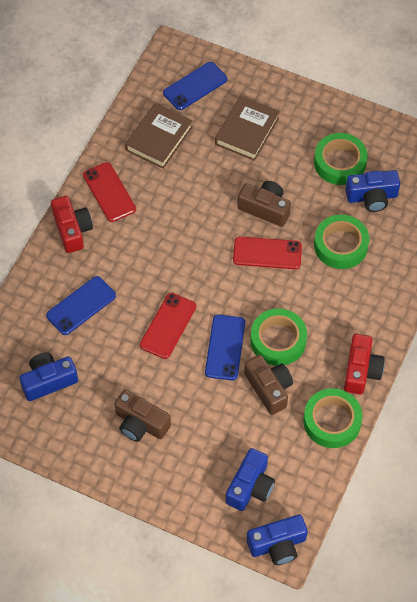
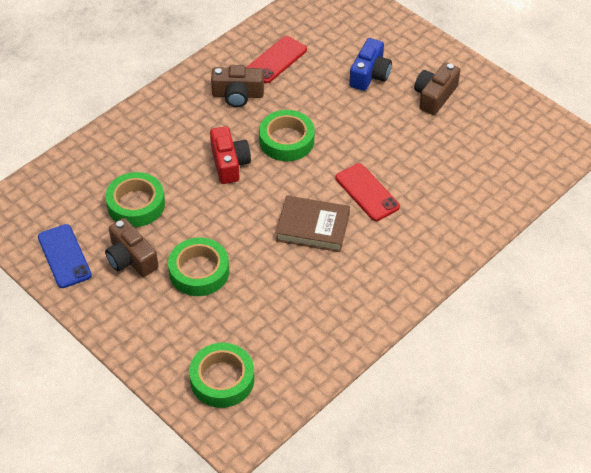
blue camera: [19,352,78,401] [226,448,275,511] [247,514,308,565] [345,170,400,212] = 4 -> [349,38,392,91] = 1
blue phone: [46,276,116,335] [163,62,227,110] [205,314,245,380] = 3 -> [38,224,92,288] = 1
brown book: [125,103,193,169] [215,96,280,161] = 2 -> [276,196,350,252] = 1
red camera: [51,196,93,253] [344,334,385,394] = 2 -> [210,126,251,184] = 1
red phone: [83,162,136,222] [140,293,196,359] [233,237,302,269] = 3 -> [246,36,307,83] [335,163,400,221] = 2

